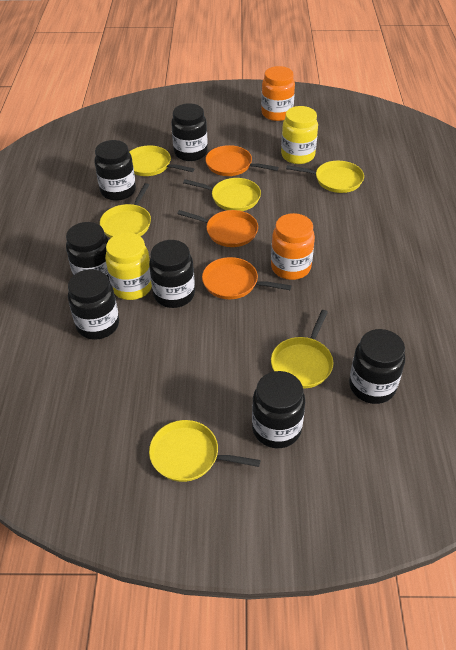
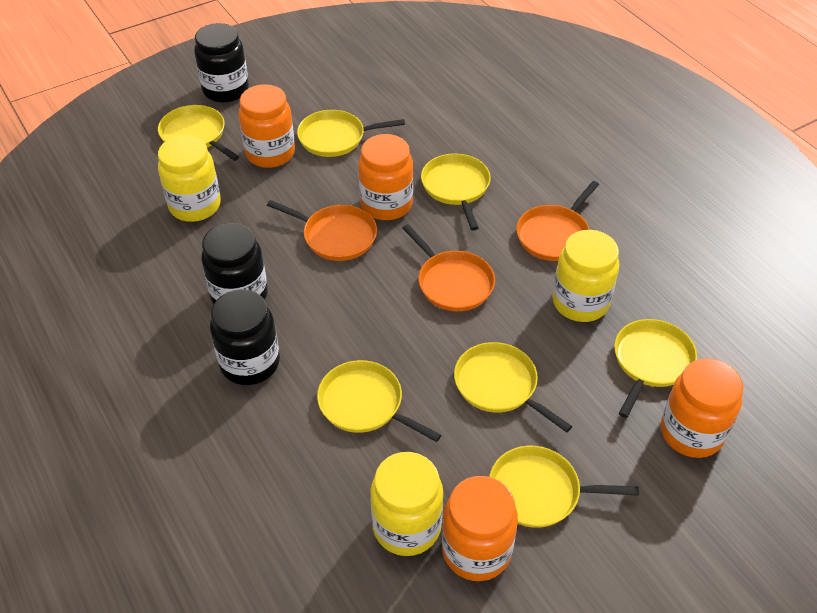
black jar: [66,222,110,282] [68,269,119,340] [95,140,136,201] [149,240,195,308] [171,103,208,161] [252,371,305,448] [349,329,405,404] = 7 -> [194,23,249,103] [201,223,268,304] [210,289,280,385] = 3
orange jar: [261,66,295,121] [271,213,315,280] = 2 -> [239,84,295,168] [358,134,413,220] [442,476,518,581] [661,358,743,458] = 4
yellow jar: [105,232,152,300] [281,106,318,164] = 2 -> [158,135,221,222] [370,452,443,556] [552,230,619,322] = 3
yellow pan: [100,183,151,238] [129,146,194,176] [149,420,260,482] [183,178,261,211] [271,310,334,388] [286,161,364,193] = 6 -> [158,105,239,161] [297,110,405,157] [317,360,441,442] [421,153,491,230] [454,342,572,433] [489,446,639,528] [614,319,697,418] = 7

